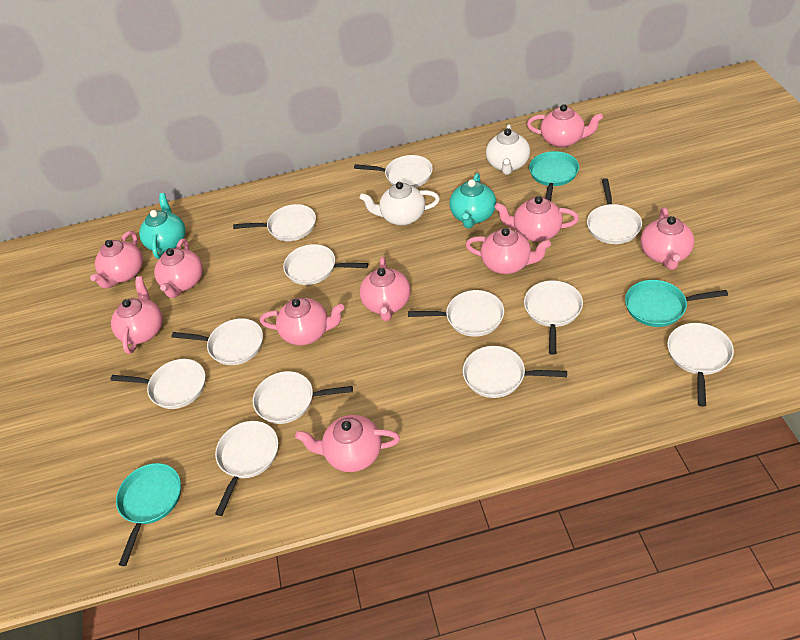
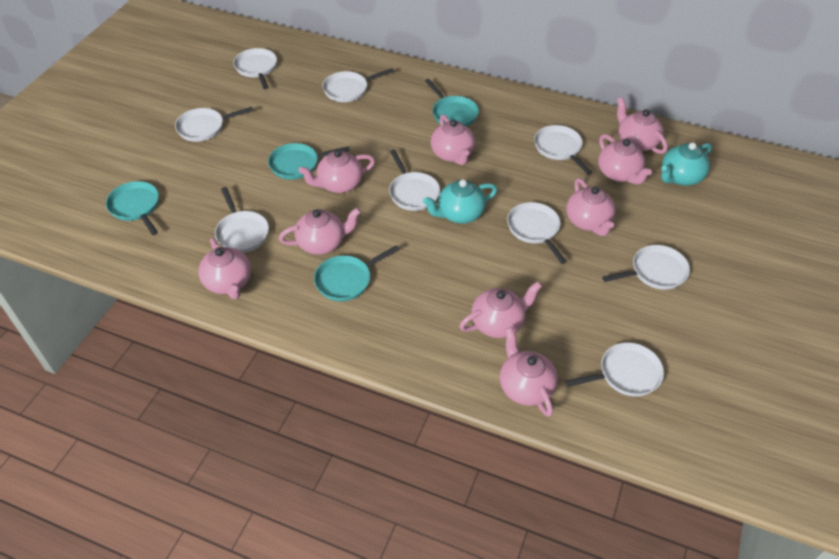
pink teapot: [90,231,143,288] [111,276,163,354] [154,239,203,298] [260,298,344,345] [295,415,400,472] [360,257,411,321] [466,228,551,274] [495,196,579,242] [527,104,603,148] [641,208,694,270] = 10 -> [198,238,251,299] [279,208,361,255] [299,150,375,193] [431,114,475,165] [459,281,542,338] [500,327,558,417] [566,178,615,236] [598,134,652,185] [617,97,668,154] = 9
turquoise pan: [116,463,181,566] [529,151,579,201] [625,280,728,327] = 3 -> [106,181,159,235] [268,143,350,180] [314,246,399,301] [425,79,479,126] = 4
white pan: [110,359,205,409] [171,318,263,365] [215,421,278,516] [233,204,316,241] [253,371,353,424] [283,244,368,285] [354,155,433,188] [408,290,504,337] [463,346,567,398] [524,280,583,355] [587,179,642,244] [667,323,734,406] = 12 -> [175,107,253,142] [215,187,269,253] [233,48,277,89] [322,68,394,102] [389,150,440,211] [507,202,567,264] [534,125,592,175] [565,342,664,397] [602,245,690,290] = 9
white teapot: [359,182,440,226] [486,124,530,175] = 2 -> none = 0

